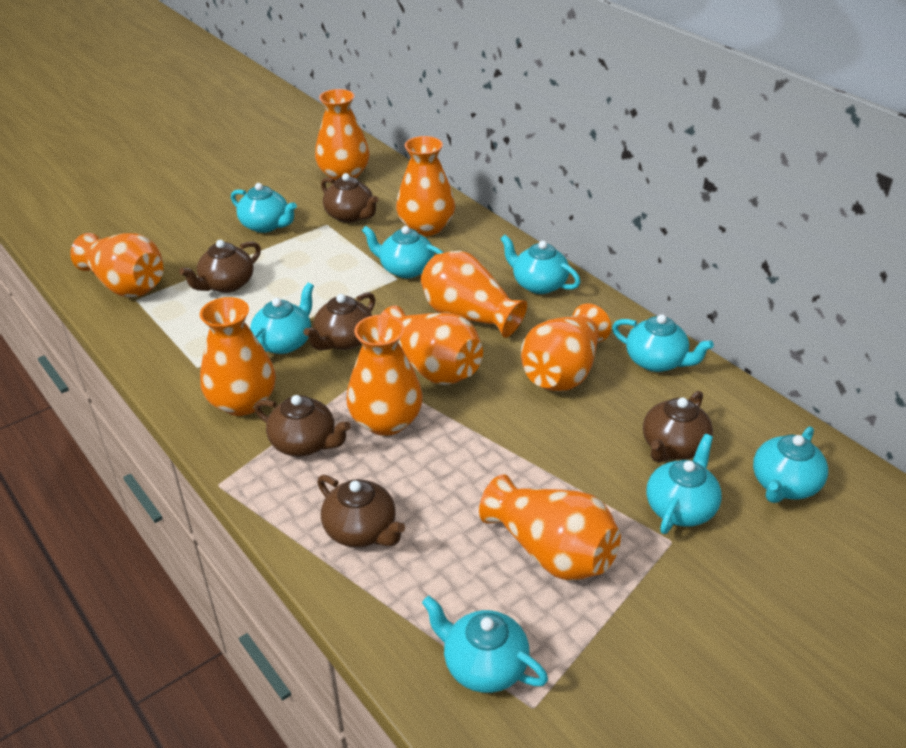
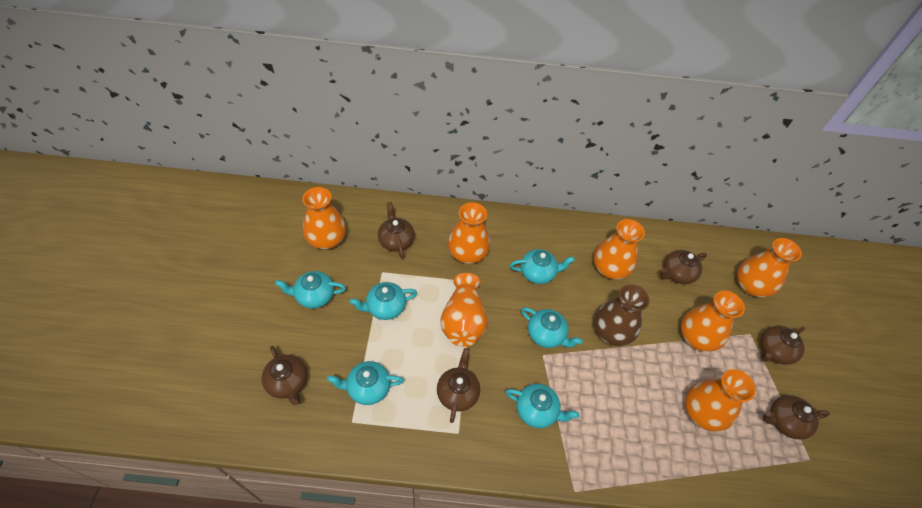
brown vase: none = 0 -> [594,284,650,346] = 1
orange vase: [70,233,163,297] [200,297,276,416] [315,89,370,181] [346,315,423,436] [380,306,483,385] [396,136,455,236] [421,251,527,338] [479,474,621,581] [521,303,611,392] = 9 -> [302,187,346,249] [440,273,488,347] [448,202,490,264] [594,219,645,279] [681,291,745,352] [685,369,756,432] [737,238,802,297] = 7
turquoise teapot: [231,183,297,233] [250,283,314,354] [362,226,443,278] [422,596,548,693] [500,235,581,294] [612,314,714,372] [646,434,722,534] [753,427,828,503] = 8 -> [275,271,346,309] [327,361,404,405] [349,282,417,320] [505,384,580,428] [510,249,575,284] [521,307,583,348] = 6

